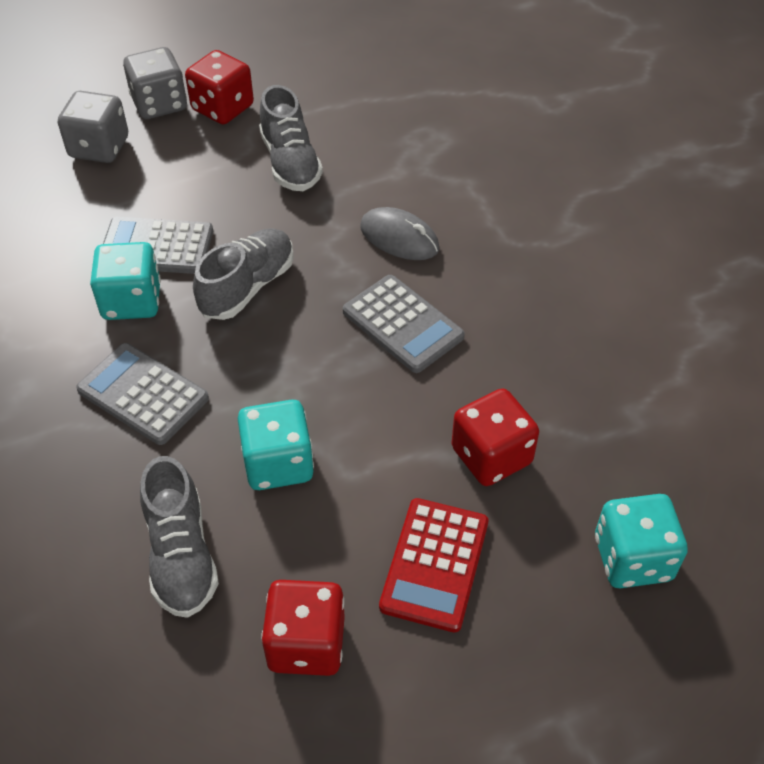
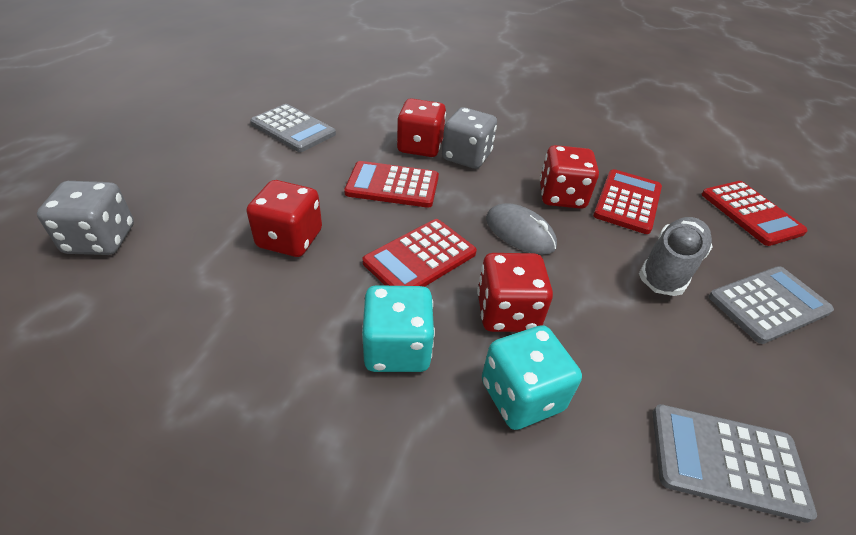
grey shoe: [140,456,219,618] [193,228,294,320] [259,85,323,191] = 3 -> [639,217,713,296] = 1
red calculator: [379,498,488,632] = 1 -> [344,161,439,208] [363,219,477,287] [593,169,662,234] [702,181,808,246] = 4
red dice: [185,50,254,124] [261,580,345,676] [451,388,539,486] = 3 -> [246,180,322,257] [397,98,446,157] [477,253,553,332] [540,145,599,209] = 4
turquoise dice: [90,242,161,320] [238,400,314,490] [595,494,688,588] = 3 -> [362,285,435,372] [482,325,582,430] = 2

